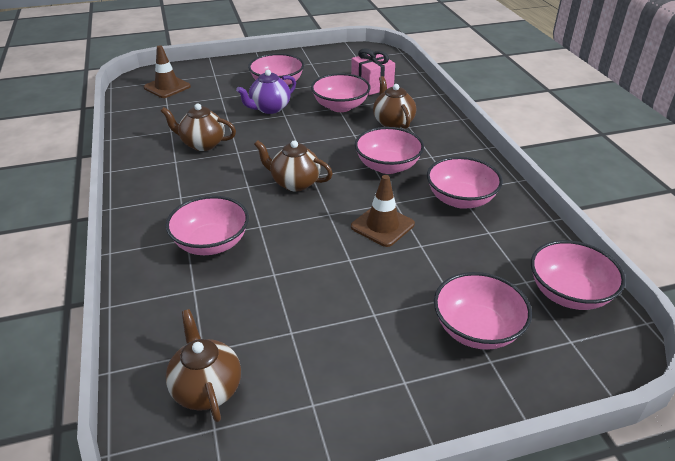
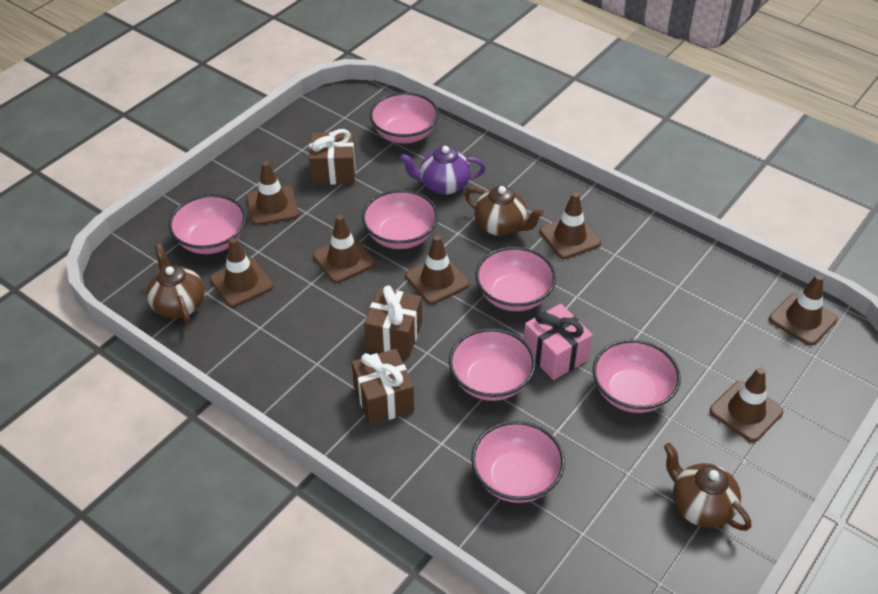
brown gift: none = 0 -> [309,129,356,185] [352,349,414,425] [364,285,422,358] = 3
brown teapot: [161,104,236,151] [166,309,241,422] [254,140,333,191] [373,76,416,129] = 4 -> [146,244,205,324] [465,186,544,236] [664,443,751,531] = 3
brown traffic cone: [144,45,191,98] [351,175,415,247] = 2 -> [210,238,273,307] [246,161,299,225] [313,215,375,283] [405,235,470,304] [540,192,601,259] [710,367,783,442] [769,274,837,346] = 7

